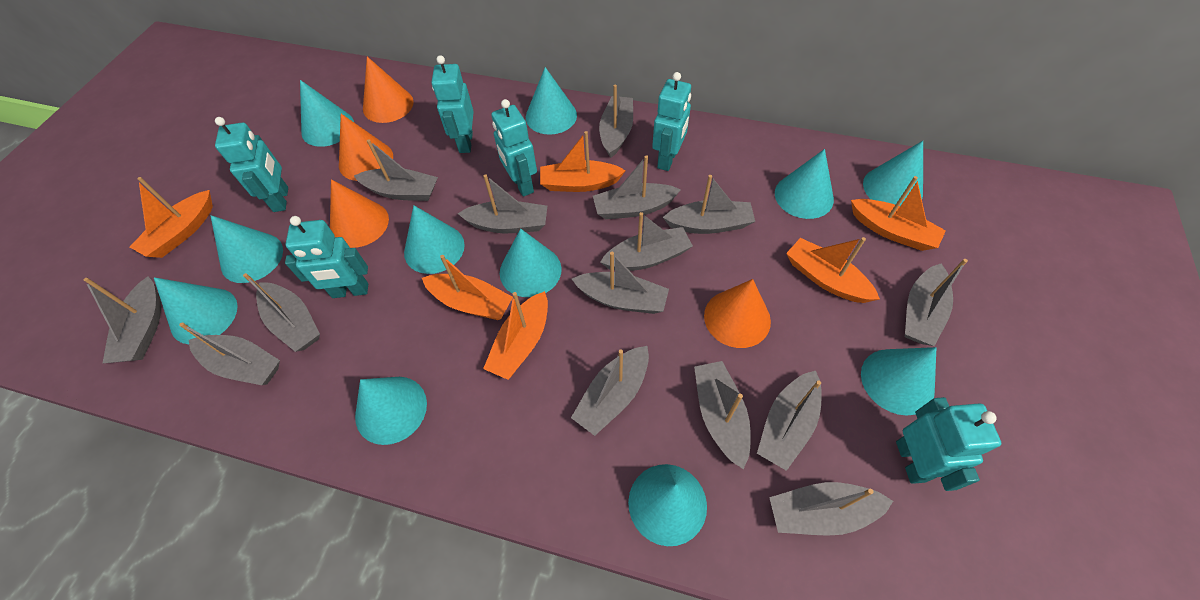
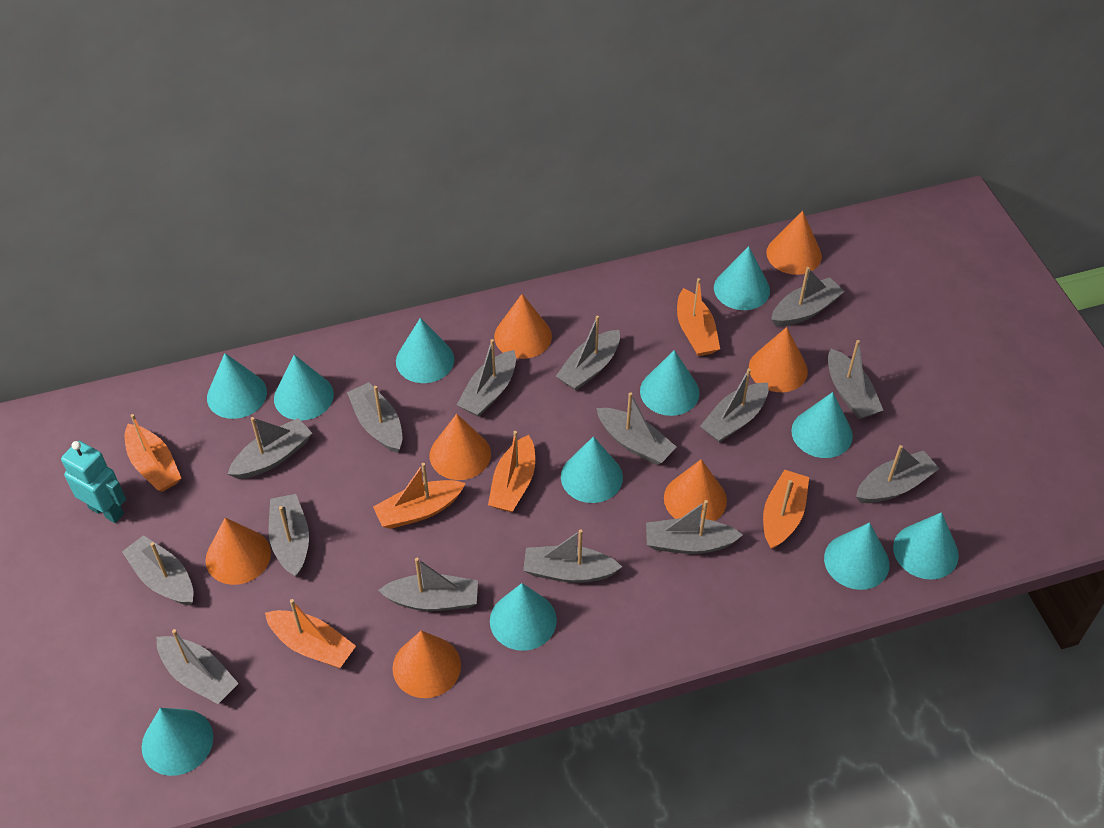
orange cone: [330,179,389,248] [339,114,393,181] [363,57,414,123] [704,279,771,348] = 4 -> [206,518,271,585] [392,630,461,698] [430,414,491,480] [494,294,552,359] [664,459,727,521] [749,327,808,392] [766,211,822,275] = 7
turquoise robot: [215,117,288,212] [285,216,368,298] [432,55,474,153] [491,99,537,197] [652,72,691,171] [896,397,1001,491] = 6 -> [61,441,126,523] = 1

